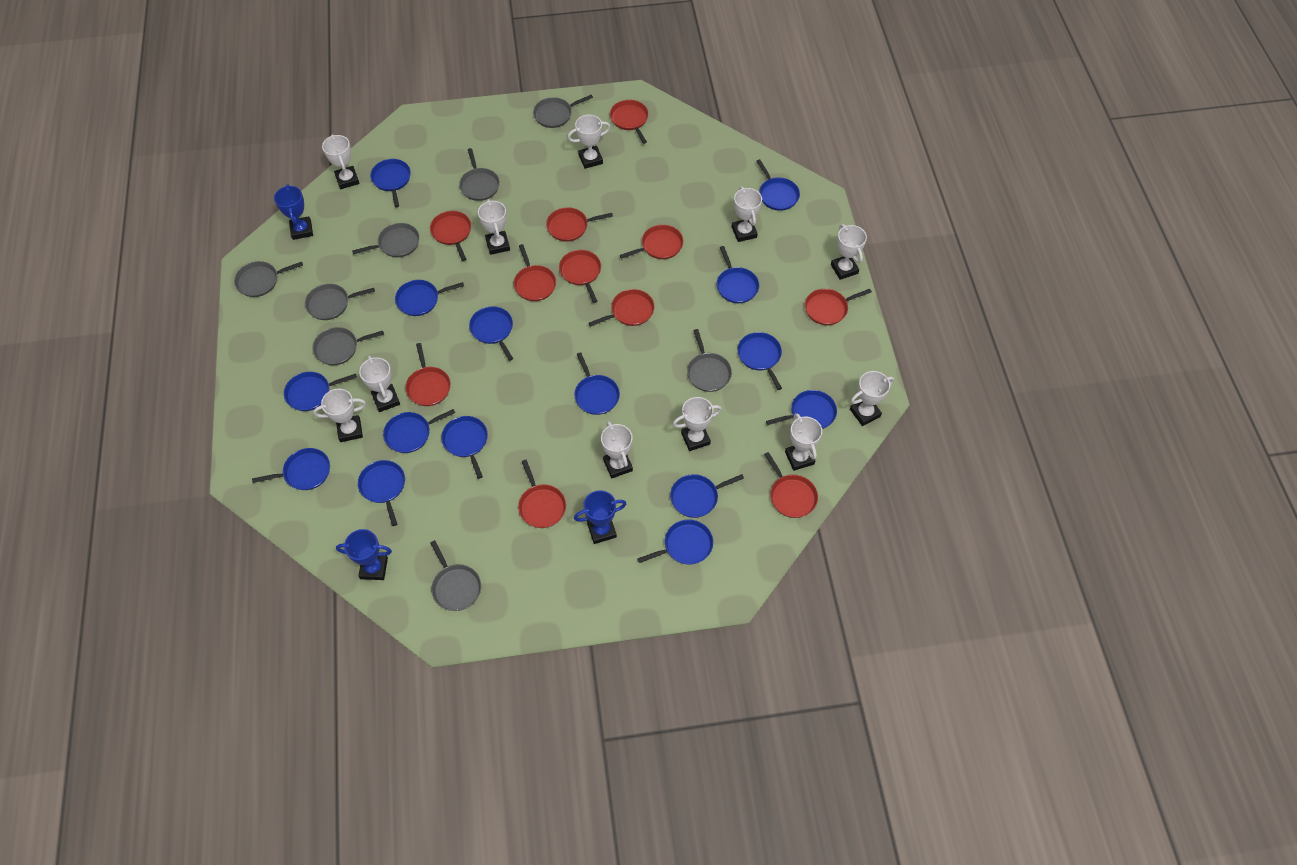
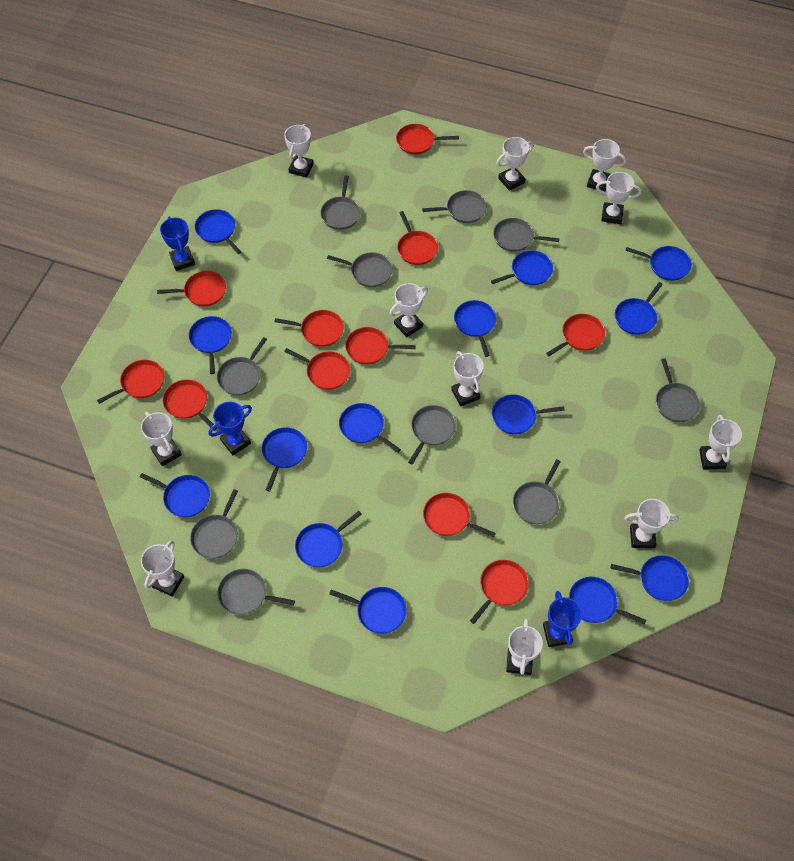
blue pan: [252,448,330,490] [284,372,357,411] [358,460,405,526] [370,159,411,207] [383,409,455,453] [395,280,464,316] [441,416,488,479] [469,306,513,361] [574,352,620,415] [638,520,713,565] [670,474,744,518] [717,246,759,303] [737,332,782,390] [757,159,800,211] [766,390,837,429] = 15 -> [140,473,210,517] [189,316,232,374] [195,209,241,254] [262,427,307,491] [295,511,362,568] [329,587,407,634] [339,403,401,453] [454,300,497,357] [491,250,553,285] [492,395,565,434] [569,577,646,625] [610,555,689,601] [615,282,663,335] [625,246,692,281] = 14
grey pan: [234,261,303,297] [305,284,375,320] [312,327,384,365] [352,223,420,257] [430,540,481,611] [459,148,500,201] [533,95,593,128] [687,329,732,392] = 8 -> [190,489,238,559] [217,337,267,395] [217,569,295,615] [320,176,361,230] [327,252,393,287] [408,405,456,464] [422,190,487,223] [493,218,560,252] [513,459,561,524] [656,358,700,422] = 10

